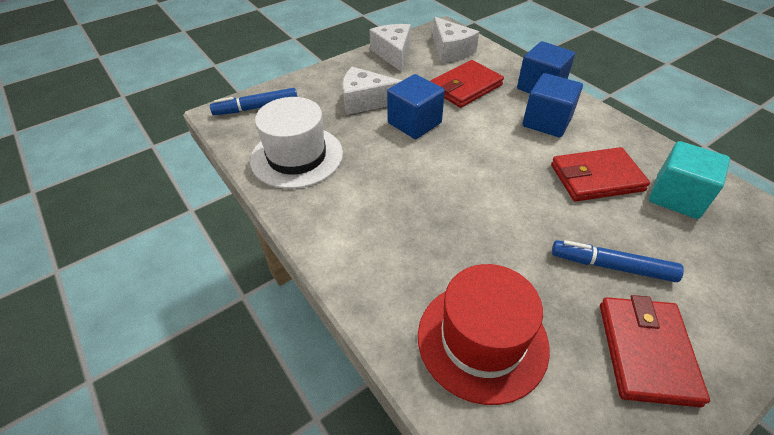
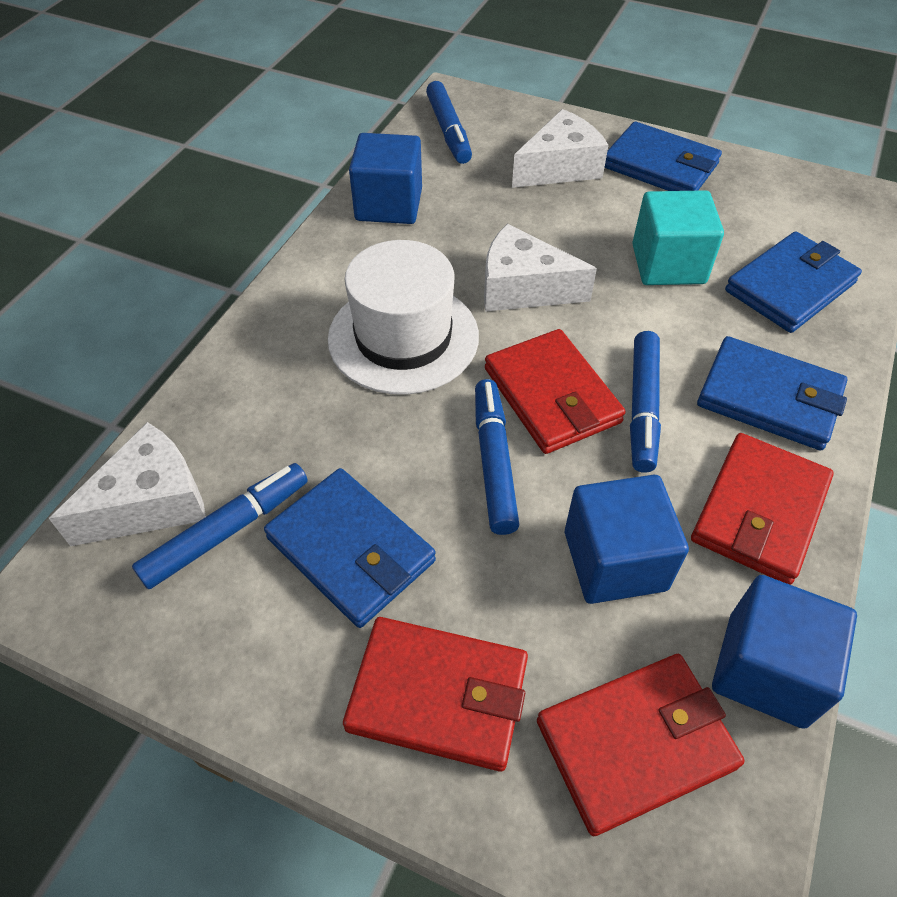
blue marker: [210,88,297,115] [552,240,684,282] = 2 -> [132,463,308,589] [426,81,472,164] [475,379,519,535] [630,331,661,473] = 4
blue wallet: none = 0 -> [264,468,436,628] [605,122,722,191] [697,336,847,451] [725,231,862,333] = 4
red hat: [418,264,550,405] = 1 -> none = 0
red wallet: [430,60,504,108] [551,147,650,202] [600,295,710,407] = 3 -> [343,617,528,772] [485,329,625,454] [537,654,745,836] [691,433,834,585] = 4

